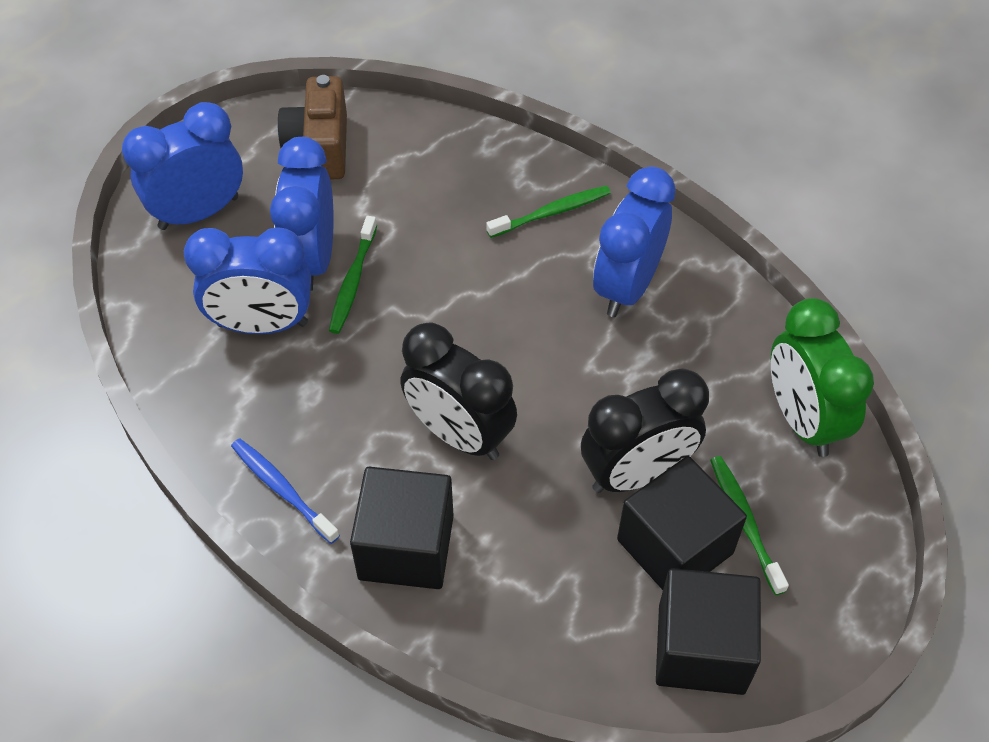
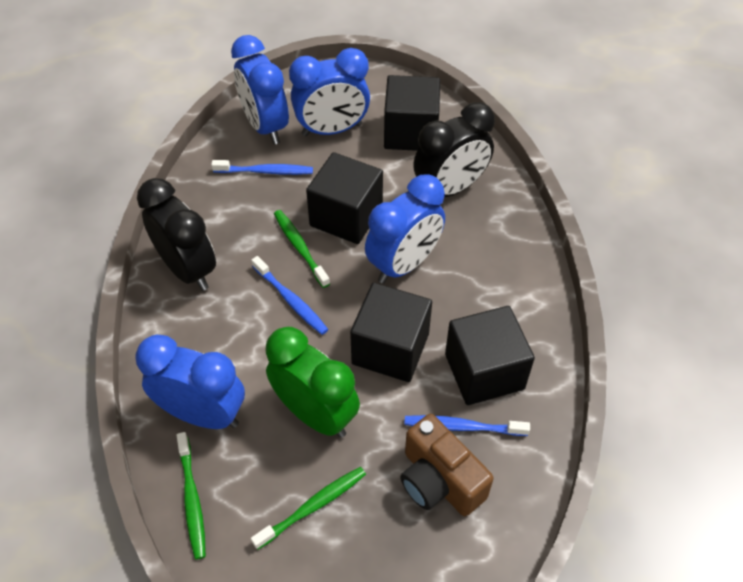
black cube: [350,467,454,589] [617,456,747,590] [656,568,761,695] = 3 -> [306,152,383,244] [350,282,432,382] [384,75,440,151] [445,306,535,405] = 4
blue toothbrush: [231,438,340,544] = 1 -> [211,160,313,175] [251,256,328,335] [404,415,530,436] = 3

